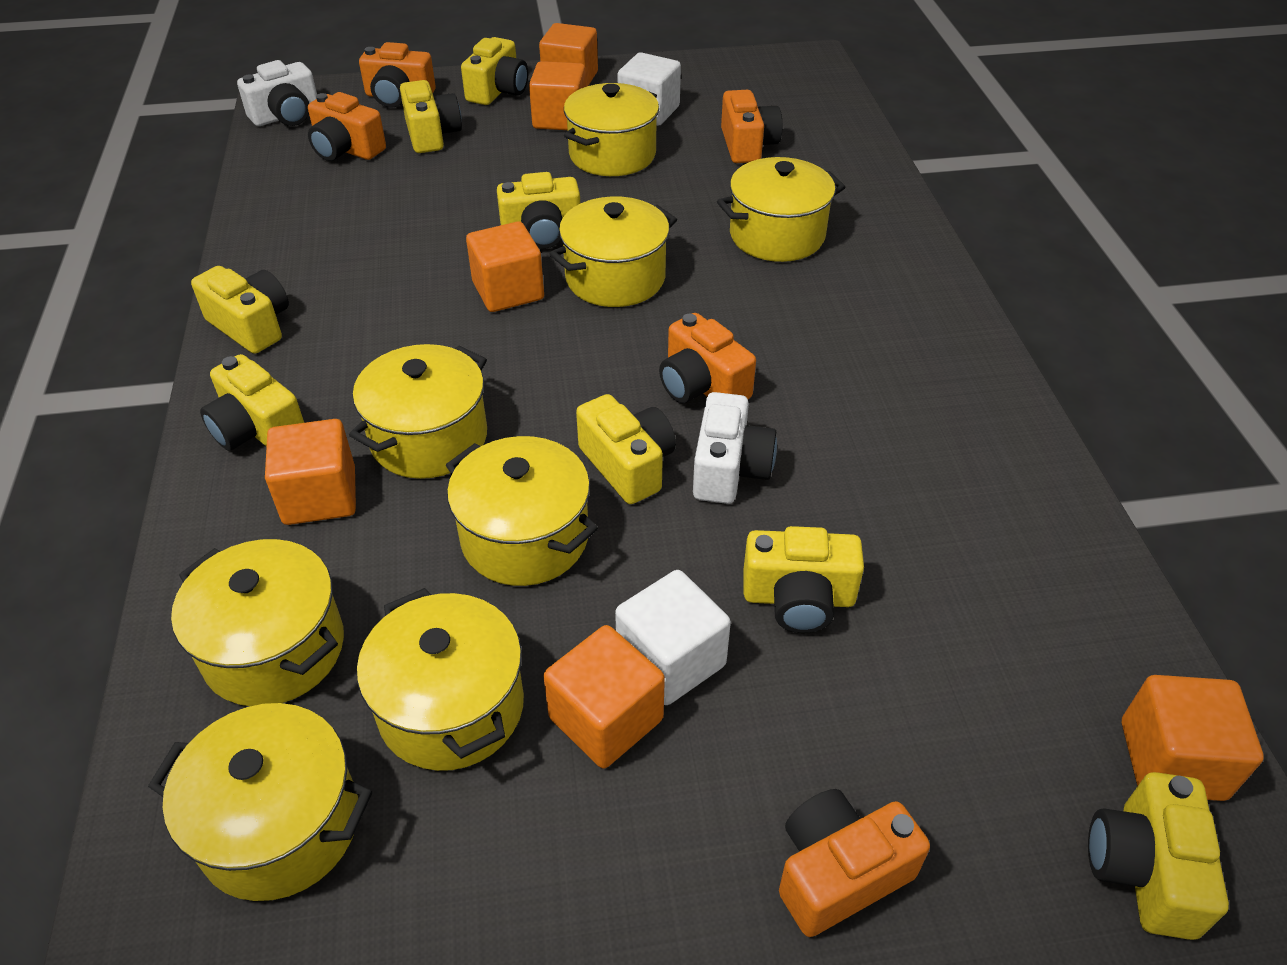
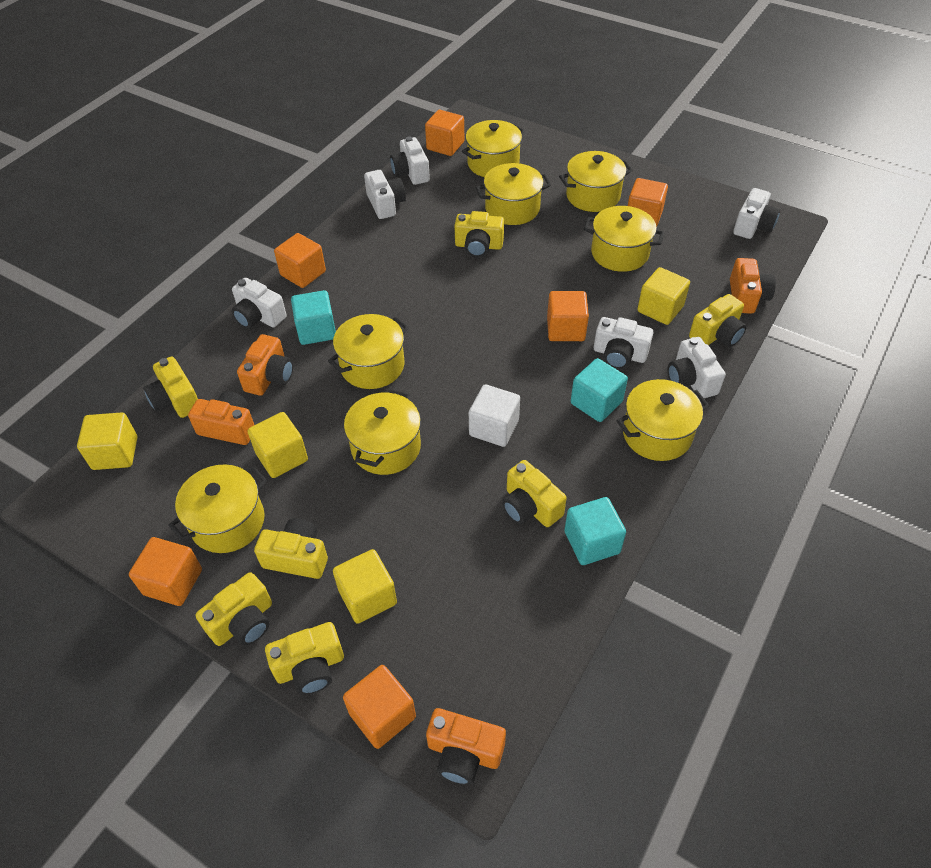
orange camera: [308,92,386,161] [359,42,436,108] [659,313,756,403] [721,90,782,163] [779,789,930,937] = 5 -> [188,391,254,445] [237,334,293,396] [426,708,506,785] [730,258,776,314] = 4
turquoise cube: none = 0 -> [291,290,336,345] [564,497,626,565] [571,358,628,422] = 3
white camera: [237,60,317,126] [693,392,777,504] = 2 -> [232,278,287,329] [364,170,406,219] [390,136,430,185] [594,317,653,369] [668,337,726,398] [733,188,780,239] = 6
white cube: [615,570,731,705] [617,52,681,126] = 2 -> [469,384,520,447] = 1
yellow camera: [191,266,289,354] [200,354,304,451] [400,80,462,153] [461,37,528,105] [497,172,580,249] [576,394,676,504] [743,526,864,633] [1088,772,1229,940] = 8 -> [143,357,198,418] [196,572,272,646] [254,518,328,579] [265,622,344,695] [454,211,504,257] [502,460,567,527] [689,294,747,347] = 7
yellow cube: none = 0 -> [77,412,137,470] [247,412,308,478] [333,549,397,624] [637,267,690,325] = 4

